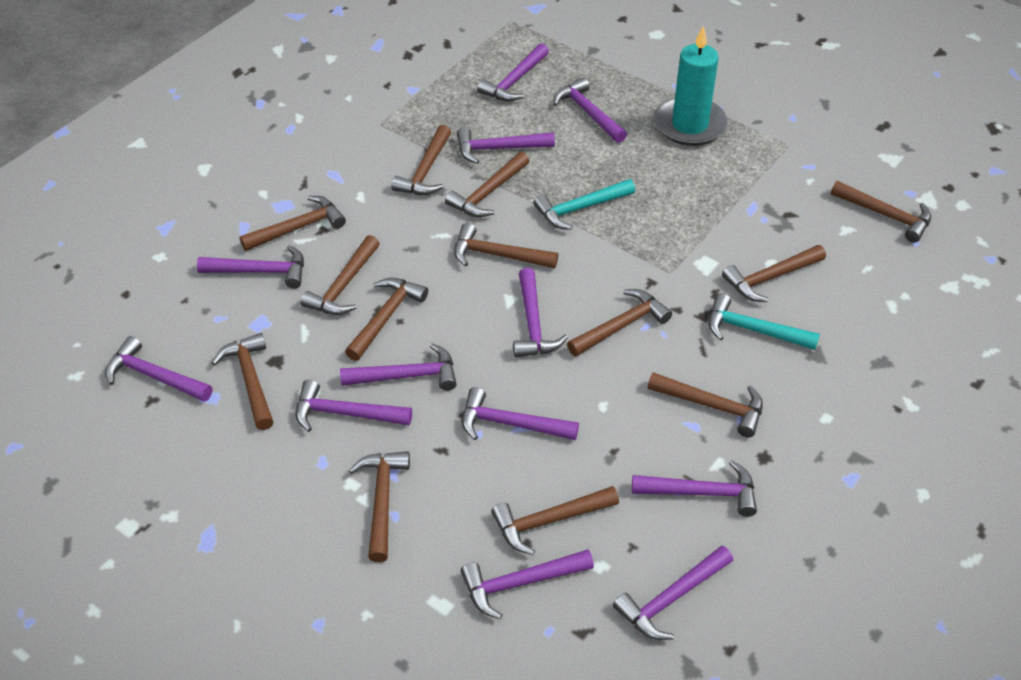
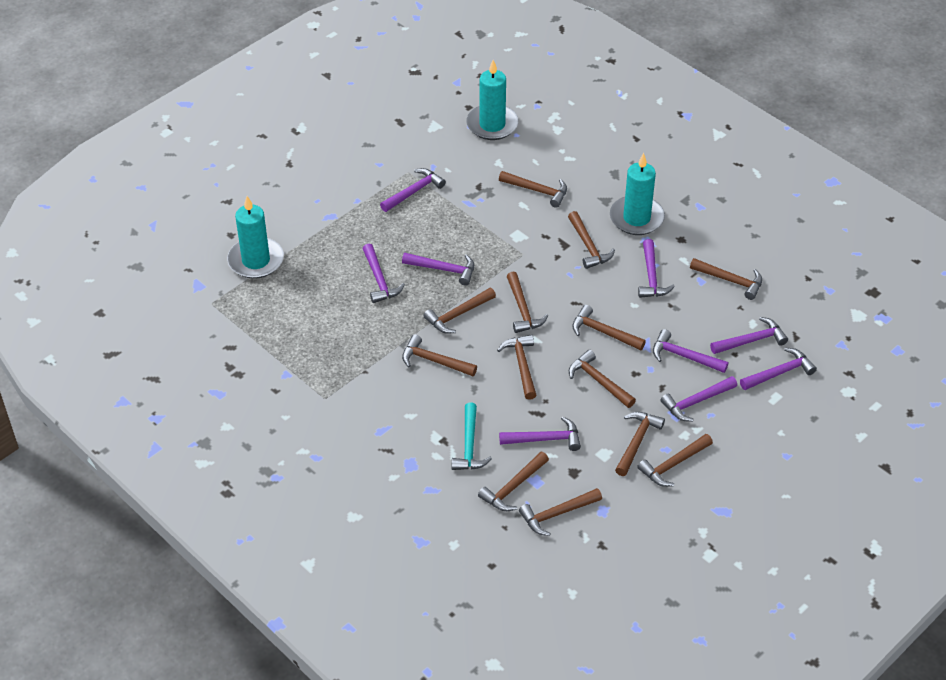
purple hammer: [105,336,212,402] [197,245,304,289] [296,379,412,432] [340,343,457,391] [457,127,555,164] [461,549,594,619] [462,387,579,440] [477,43,549,102] [513,268,568,358] [553,77,627,143] [613,545,733,640] [632,461,757,517] = 12 -> [362,244,405,303] [380,168,446,212] [402,253,474,286] [499,417,581,451] [638,239,675,298] [653,329,728,373] [660,376,737,422] [710,317,788,354] [740,348,817,390] = 9
turquoise candle: [654,26,728,146] = 1 -> [227,196,284,279] [466,60,519,140] [610,153,665,235] = 3
turquoise hammer: [534,179,635,230] [708,293,820,350] = 2 -> [451,403,492,470] = 1

